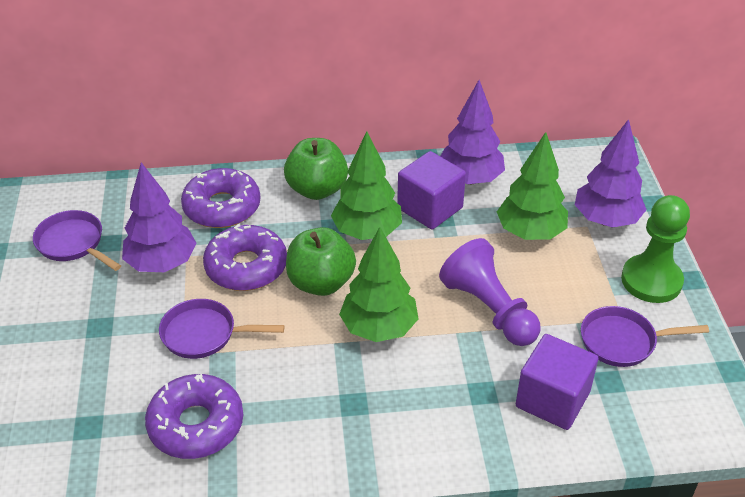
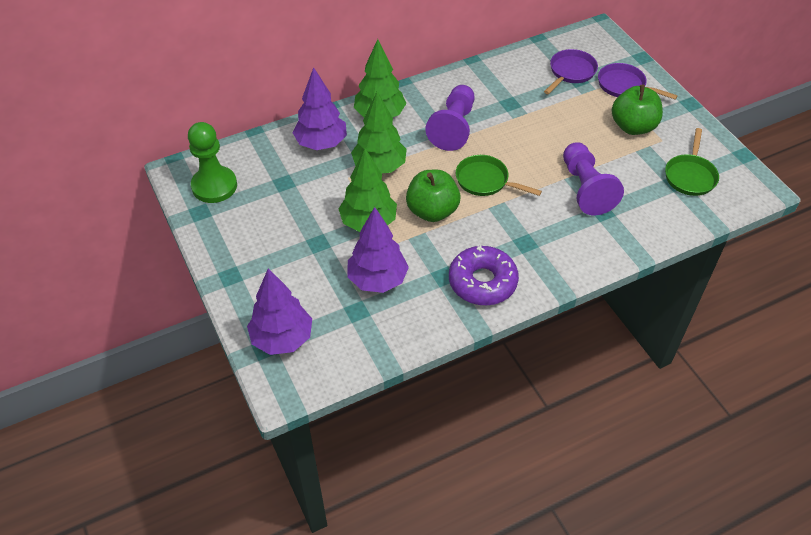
green pan: none = 0 -> [456,155,542,196] [665,128,719,196] = 2
purple cube: [397,151,466,230] [516,334,598,430] = 2 -> none = 0
purple donut: [145,374,243,459] [181,168,261,228] [203,224,287,291] = 3 -> [449,246,519,305] = 1
purple pan: [33,210,121,271] [159,299,285,359] [581,306,709,367] = 3 -> [544,49,598,94] [598,63,678,99] = 2
purple pawn: [439,238,541,346] = 1 -> [425,85,475,151] [563,142,624,215] = 2

